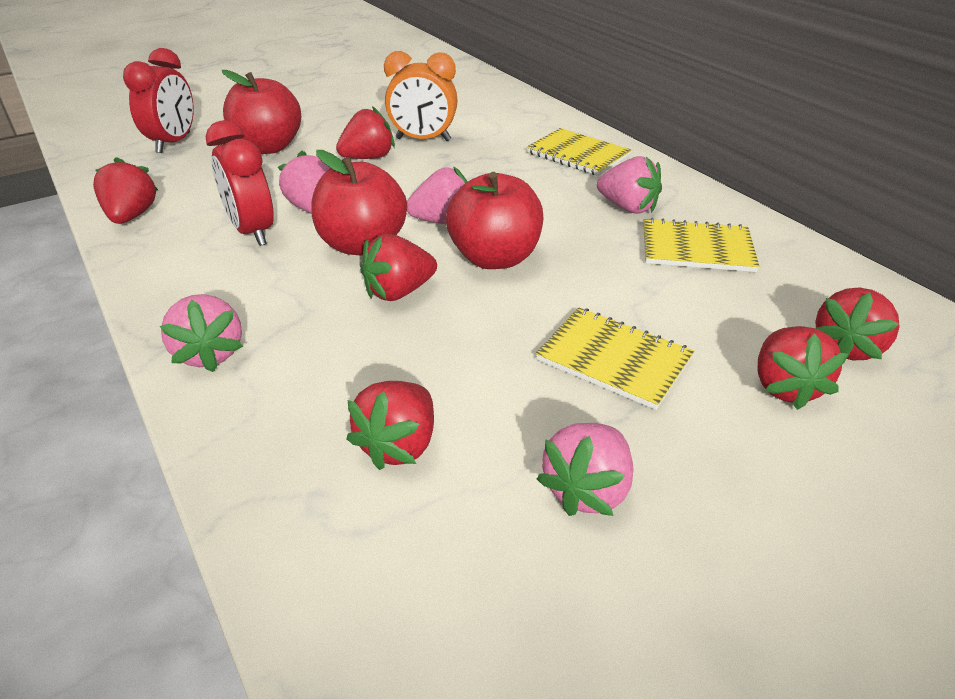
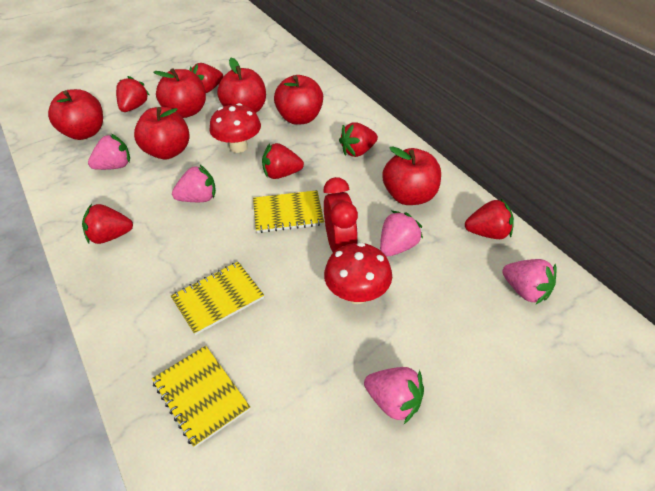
orange clock: [384,51,458,141] = 1 -> none = 0
red apple: [222,70,301,154] [311,150,407,255] [446,172,543,269] = 3 -> [48,89,103,140] [134,107,190,160] [154,68,206,118] [217,58,266,113] [274,75,323,125] [382,146,441,205] = 6
red clock: [123,48,194,153] [206,120,274,246] = 2 -> [323,177,358,252] = 1
red mushroom: none = 0 -> [209,103,261,153] [324,242,392,304] = 2

